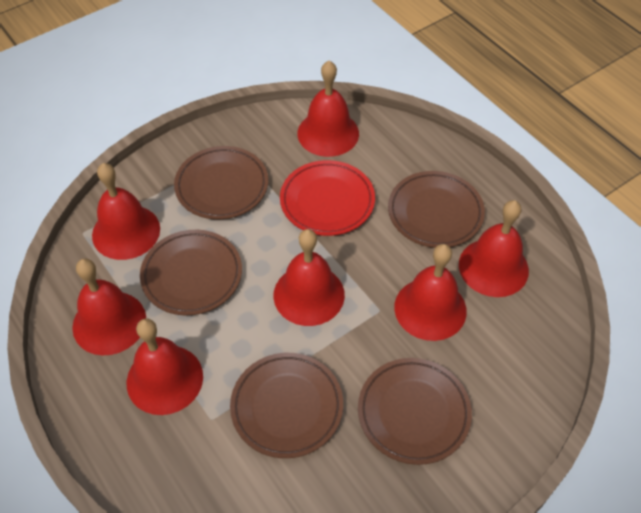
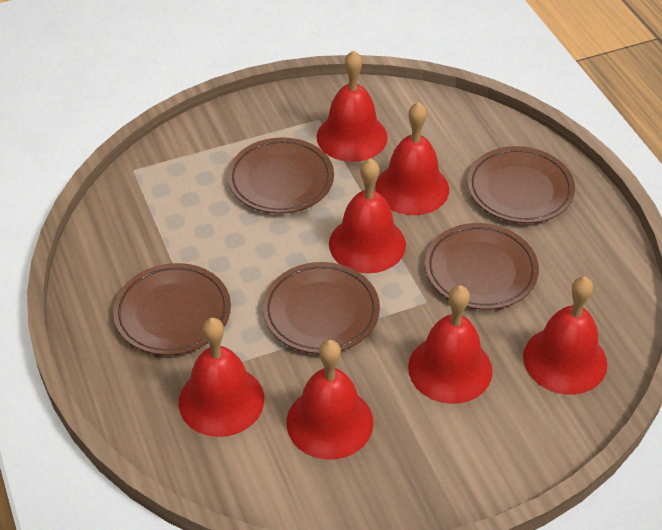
red plate: [280,160,375,236] = 1 -> none = 0

